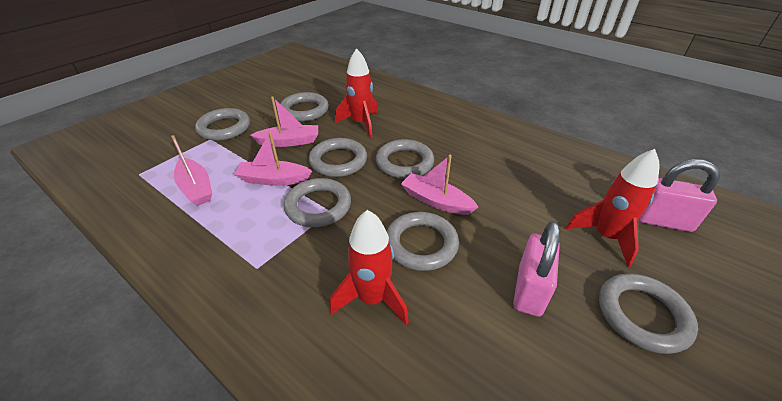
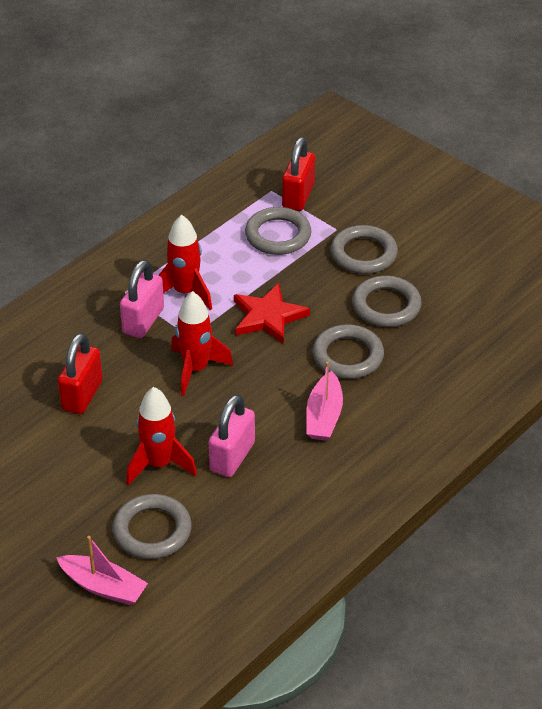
grey ring: [195,108,250,141] [280,92,329,121] [284,178,351,227] [309,138,367,177] [376,139,434,179] [387,212,459,271] [599,273,698,354] = 7 -> [112,494,192,559] [245,207,311,255] [312,324,384,379] [330,225,398,274] [352,276,422,327] = 5
pink boat: [171,135,212,206] [234,132,312,186] [250,97,318,147] [401,155,478,215] = 4 -> [56,536,148,605] [306,361,343,441] = 2
red padlock: none = 0 -> [58,333,103,414] [282,137,315,211] = 2
red star: none = 0 -> [234,283,310,344] = 1

